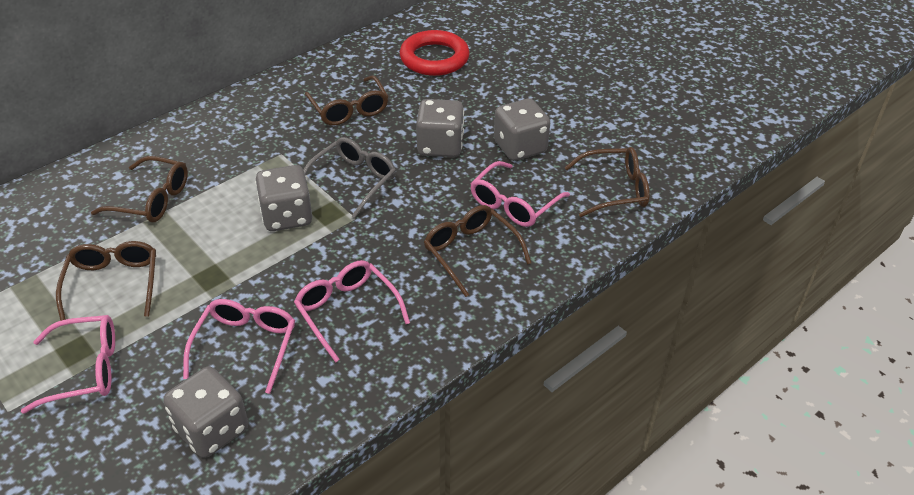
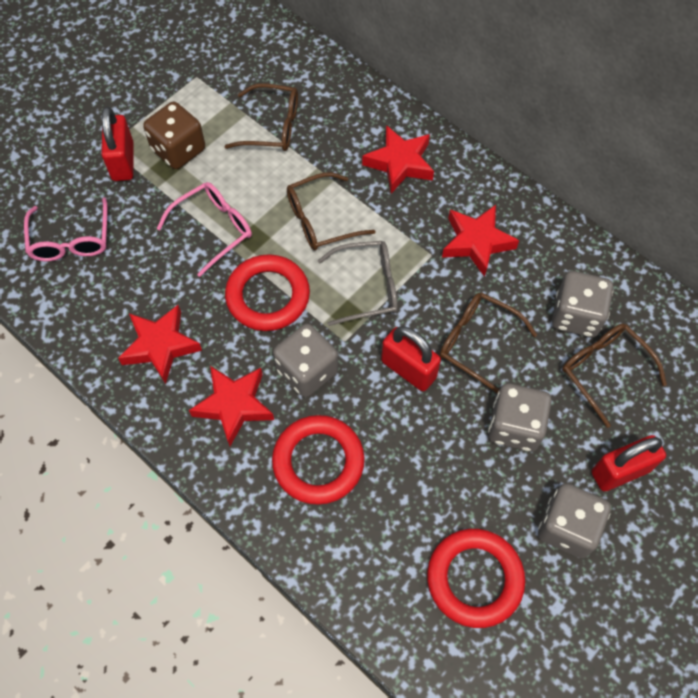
brown dice: none = 0 -> [143,102,205,169] = 1
brown glasses: [56,241,156,321] [91,156,188,222] [305,76,389,126] [424,205,531,297] [564,147,649,217] = 5 -> [224,83,298,151] [287,172,376,250] [440,293,537,394] [562,323,667,428] = 4
pink glasses: [21,315,115,414] [183,299,295,394] [294,260,410,363] [470,161,570,227] = 4 -> [24,198,107,261] [156,182,252,277] = 2
red padlock: none = 0 -> [102,106,134,181] [381,326,441,391] [592,435,666,491] = 3
red ring: [400,30,470,76] = 1 -> [225,254,310,331] [272,415,365,505] [427,529,525,628] = 3
red star: none = 0 -> [118,305,202,384] [189,366,274,446] [362,125,434,194] [442,205,519,277] = 4

